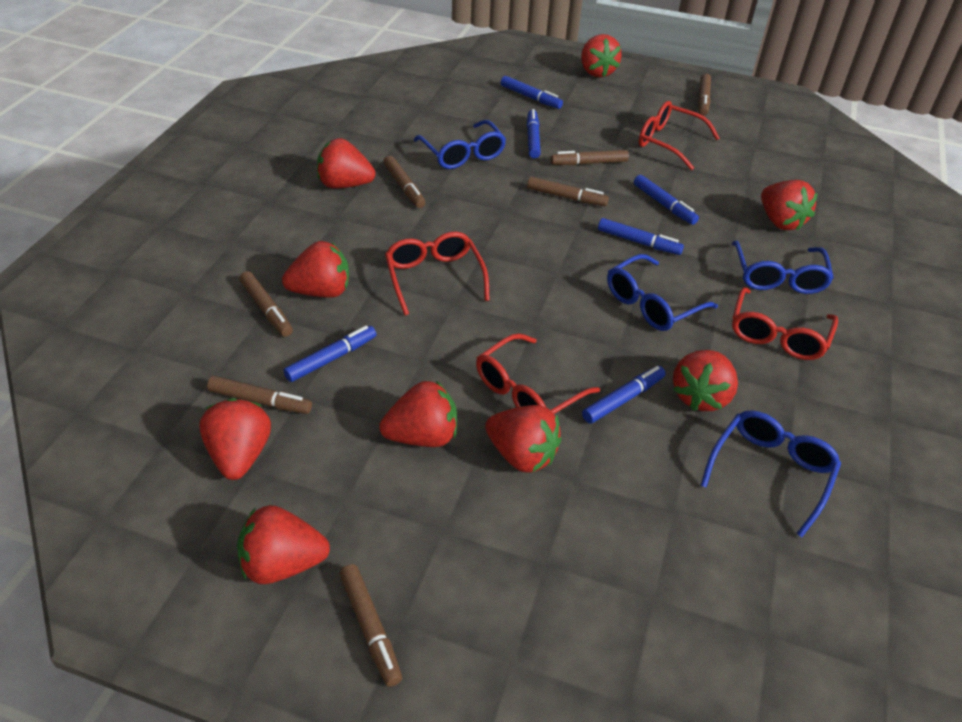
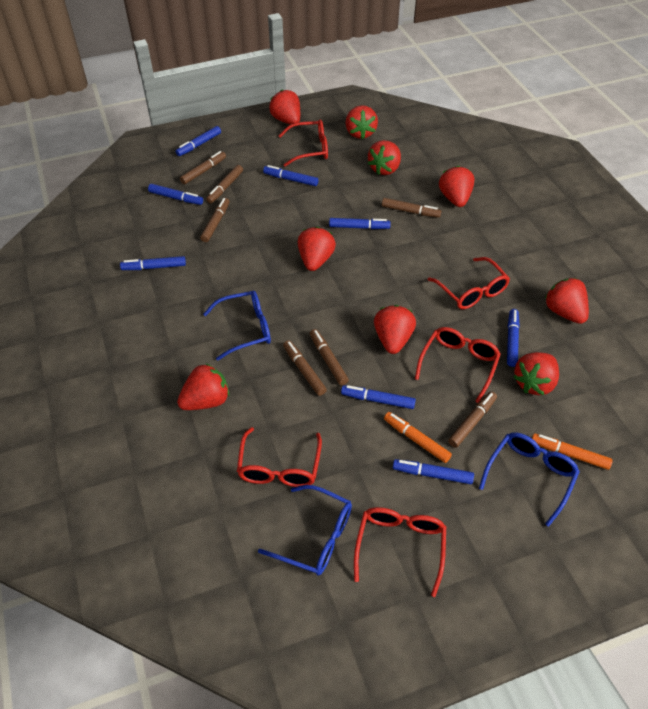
blue glasses: [414,120,506,169] [607,254,718,331] [700,410,841,537] [732,241,834,294] = 4 -> [203,290,271,361] [258,485,352,576] [479,433,580,527] = 3
blue marker: [284,325,376,382] [501,76,563,109] [527,109,541,159] [582,366,666,424] [598,218,684,255] [634,175,699,225] = 6 -> [120,256,186,270] [148,184,203,205] [175,126,221,156] [263,165,318,186] [329,218,391,229] [341,385,416,409] [393,459,474,484] [507,309,520,367] = 8
orange marker: none = 0 -> [384,412,452,463] [532,433,613,470] = 2
red glasses: [385,232,490,316] [476,333,600,414] [638,101,720,170] [732,287,838,360] = 4 -> [237,427,322,487] [279,119,328,167] [354,507,446,597] [415,327,501,403] [427,257,510,309] = 5

